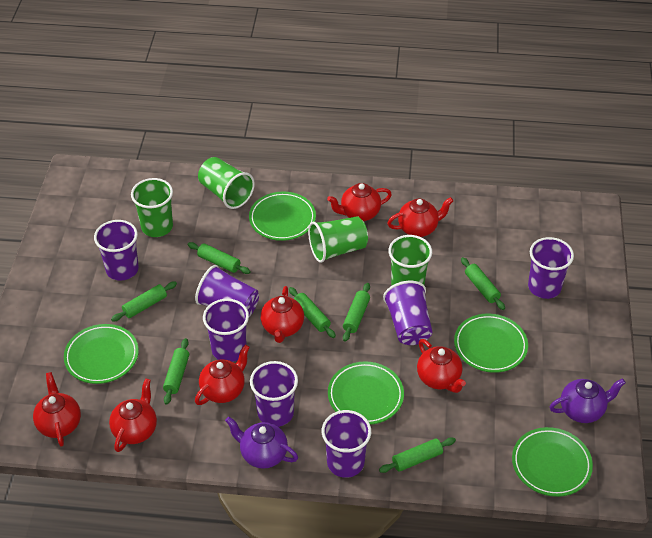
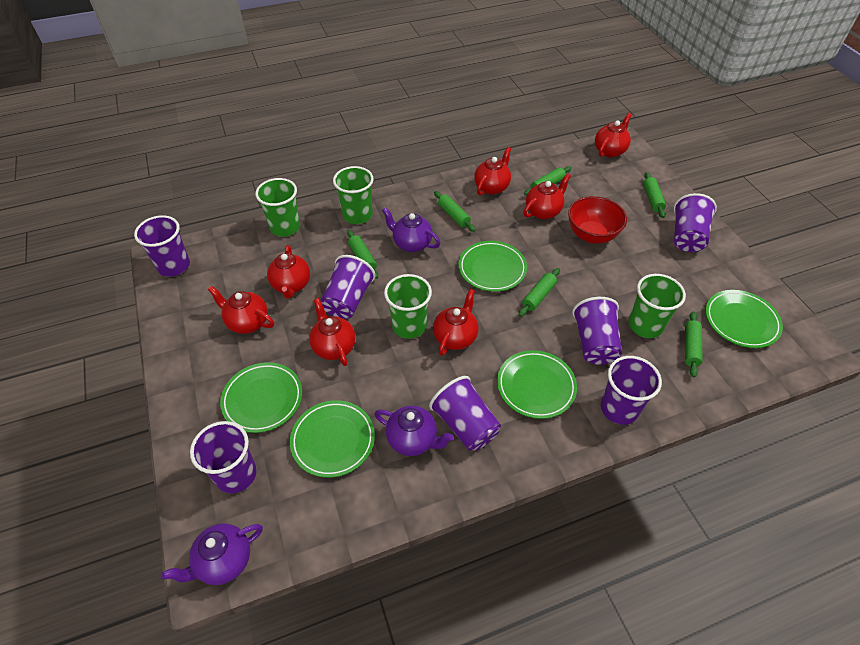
green rolling pin: [111,281,177,322] [163,338,189,405] [188,242,251,274] [289,287,336,338] [343,283,370,342] [379,437,456,473] [461,257,505,310] = 7 -> [347,230,378,279] [434,191,475,232] [519,268,560,317] [524,166,572,195] [643,172,666,218] [685,311,703,377] = 6
purple teapot: [225,417,298,469] [550,378,626,423] = 2 -> [161,523,263,585] [375,406,454,456] [382,207,441,252] = 3
red bowl: none = 0 -> [568,196,627,244] = 1

